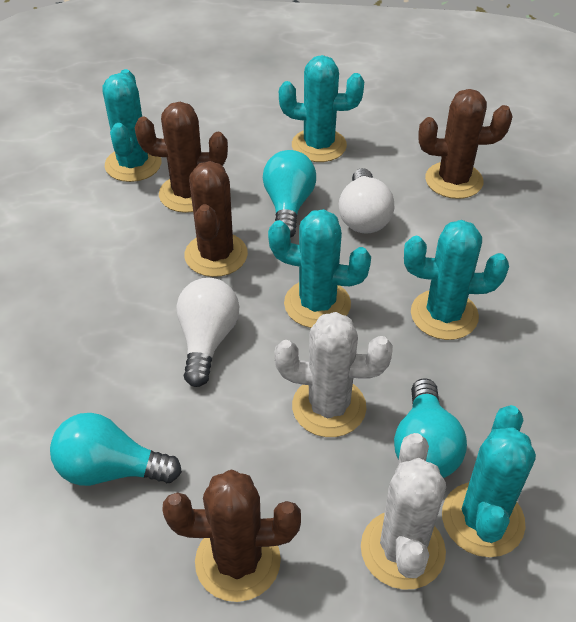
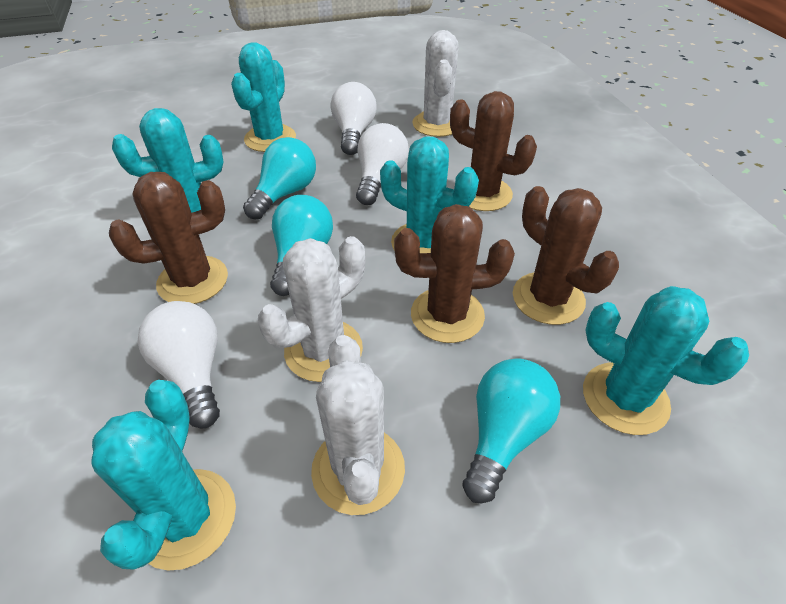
white cactus: [274,312,393,437] [361,433,446,590] = 2 -> [258,236,365,382] [311,335,405,515] [412,30,459,137] = 3
white light bulb: [176,278,239,387] [339,168,394,234] = 2 -> [137,301,220,429] [331,82,377,155] [356,123,409,205] = 3

